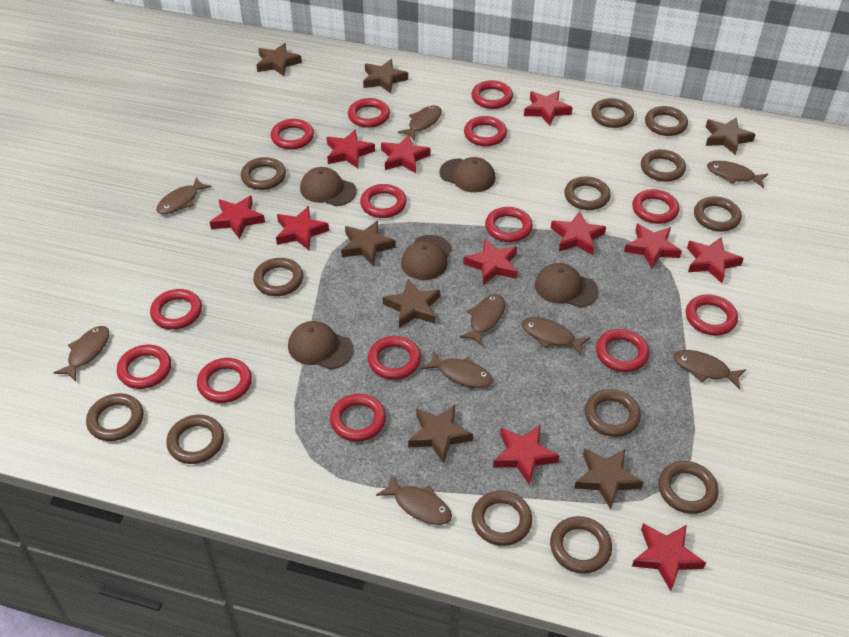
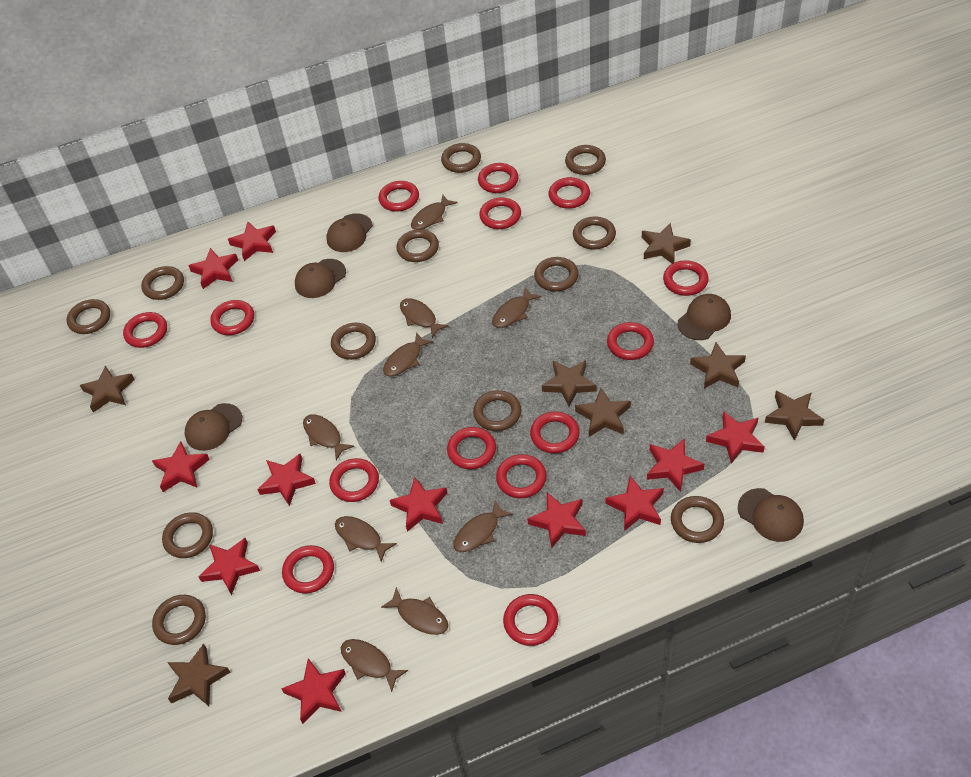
brown ring: [86,393,143,441] [166,415,224,464] [241,157,286,190] [253,258,303,296] [472,491,532,546] [550,516,612,574] [564,176,611,210] [585,389,641,437] [591,98,634,128] [641,149,686,182] [645,106,688,136] [658,461,718,514] [694,197,742,231] = 13 -> [67,299,110,334] [141,266,184,300] [152,595,206,645] [162,512,213,558] [331,323,376,360] [396,229,439,262] [441,143,481,173] [473,390,521,431] [534,257,578,291] [565,145,606,175] [573,217,616,249] [671,496,724,543] = 12

